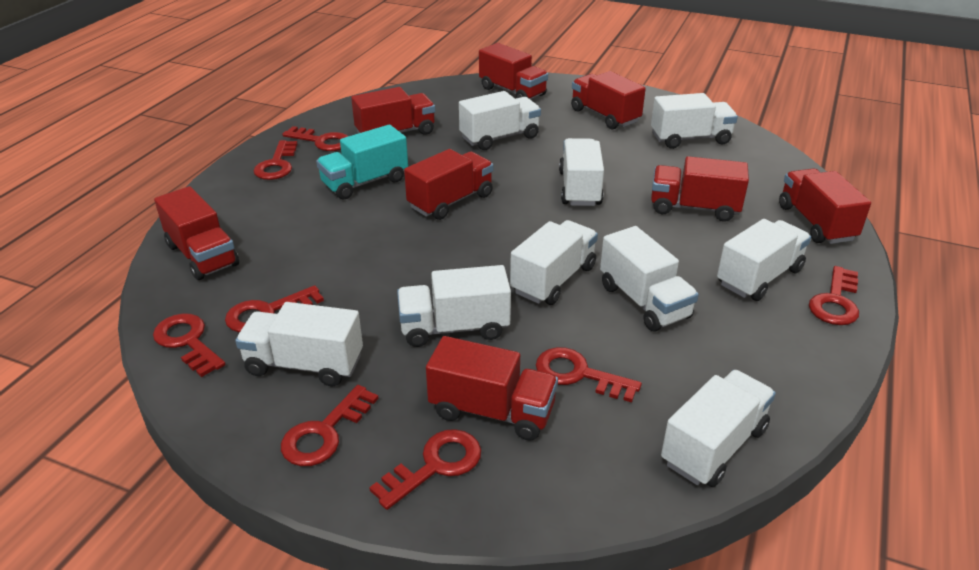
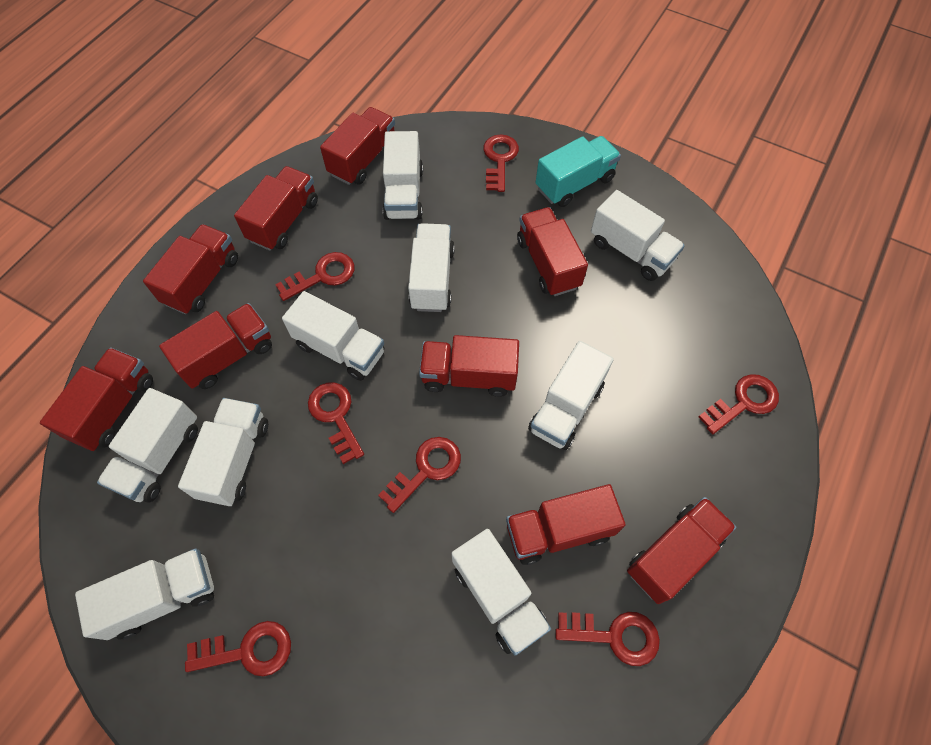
red key: [153,313,226,377] [225,285,324,333] [254,140,298,180] [281,385,379,466] [282,126,348,151] [369,429,481,510] [536,347,642,403] [809,266,859,325] = 8 -> [185,621,291,676] [275,252,354,301] [308,383,364,464] [378,437,461,513] [483,134,519,192] [555,612,660,666] [699,374,779,434] = 7
red truck: [154,186,239,280] [351,87,435,135] [404,149,493,220] [426,336,558,441] [479,43,548,100] [571,71,646,129] [651,156,749,222] [779,168,871,244] = 8 -> [40,348,153,451] [143,224,238,314] [159,303,272,389] [234,166,318,251] [320,107,395,185] [419,335,519,397] [506,484,625,565] [517,207,588,296] [627,497,736,604] = 9

